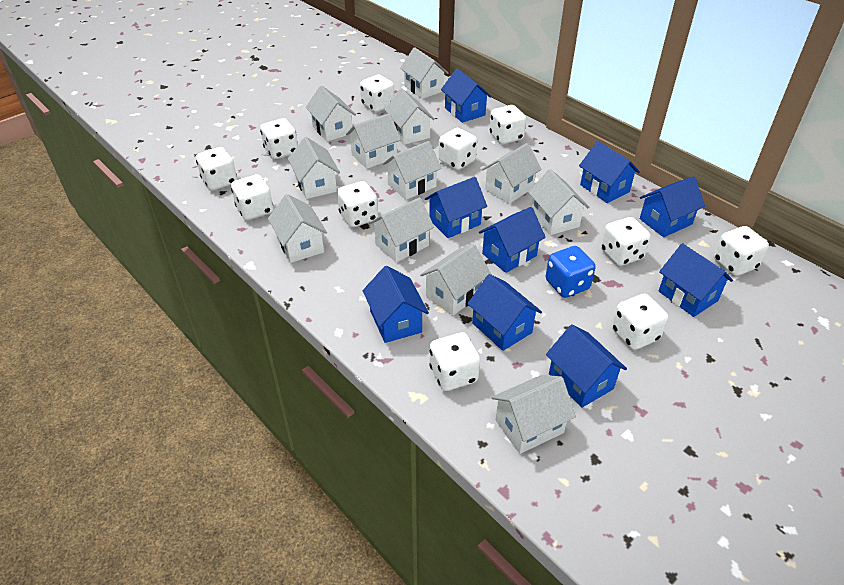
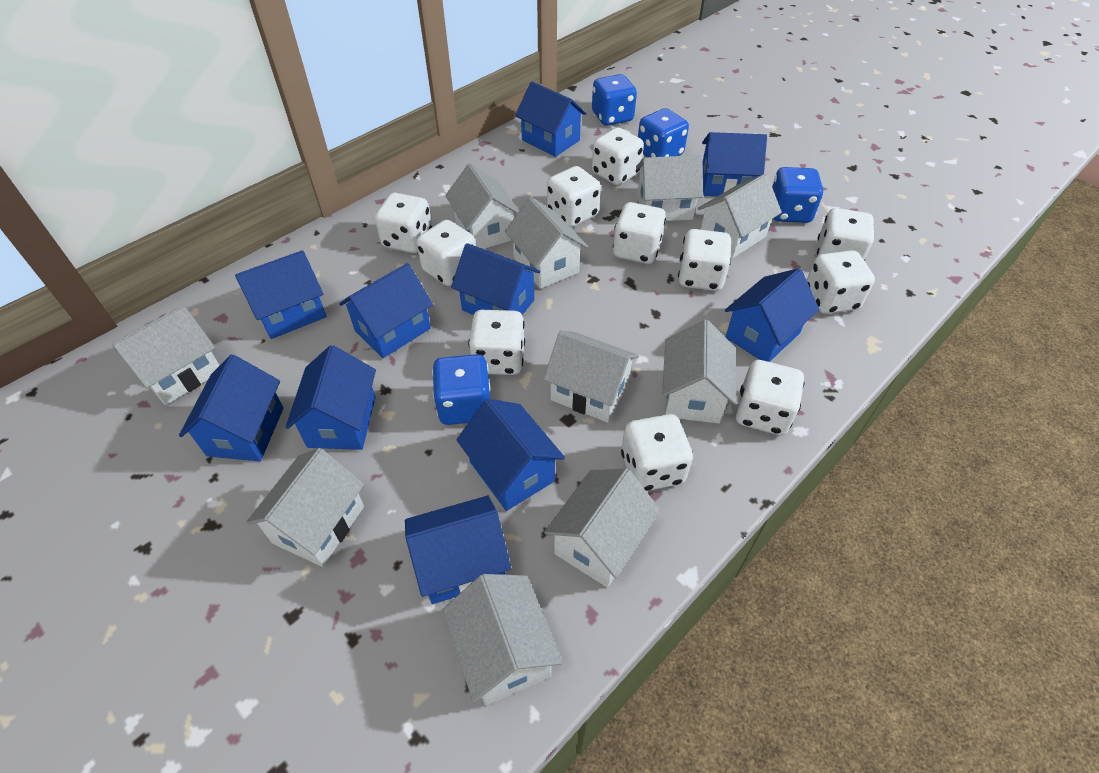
blue dice: [546,246,596,298] = 1 -> [432,354,490,425] [592,74,637,126] [638,108,689,157] [772,167,823,223] = 4
blue house: [363,266,429,343] [425,177,487,238] [441,68,491,123] [467,274,542,351] [479,207,546,273] [546,324,627,408] [579,141,640,203] [640,176,705,237] [659,243,733,317] = 9 -> [179,355,284,461] [235,250,327,339] [285,345,376,450] [339,263,433,358] [405,496,511,604] [451,243,540,315] [457,399,565,511] [515,81,587,157] [702,132,767,196] [725,268,819,362] = 10
white house: [268,194,327,263] [288,137,340,199] [306,85,356,142] [346,113,401,169] [369,197,434,263] [383,141,442,200] [384,88,435,145] [400,47,448,99] [420,244,491,315] [482,143,542,204] [492,375,576,454] [528,169,589,235] = 12 -> [112,305,220,405] [246,448,364,567] [443,574,563,705] [445,164,519,249] [505,197,588,289] [543,331,639,423] [544,468,660,587] [636,155,703,221] [662,320,737,424] [698,174,782,258] = 10

